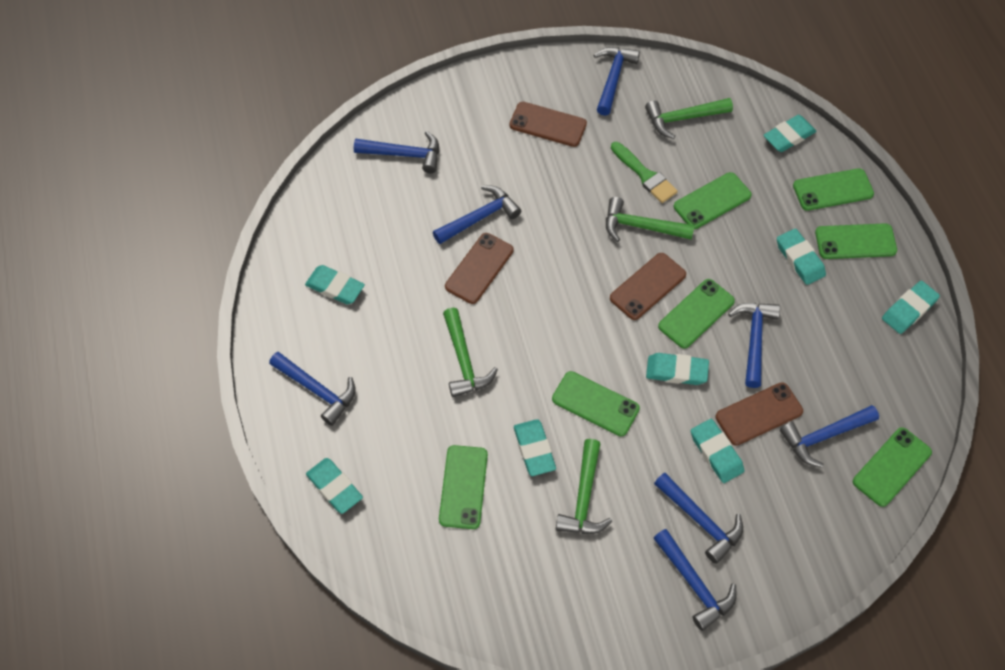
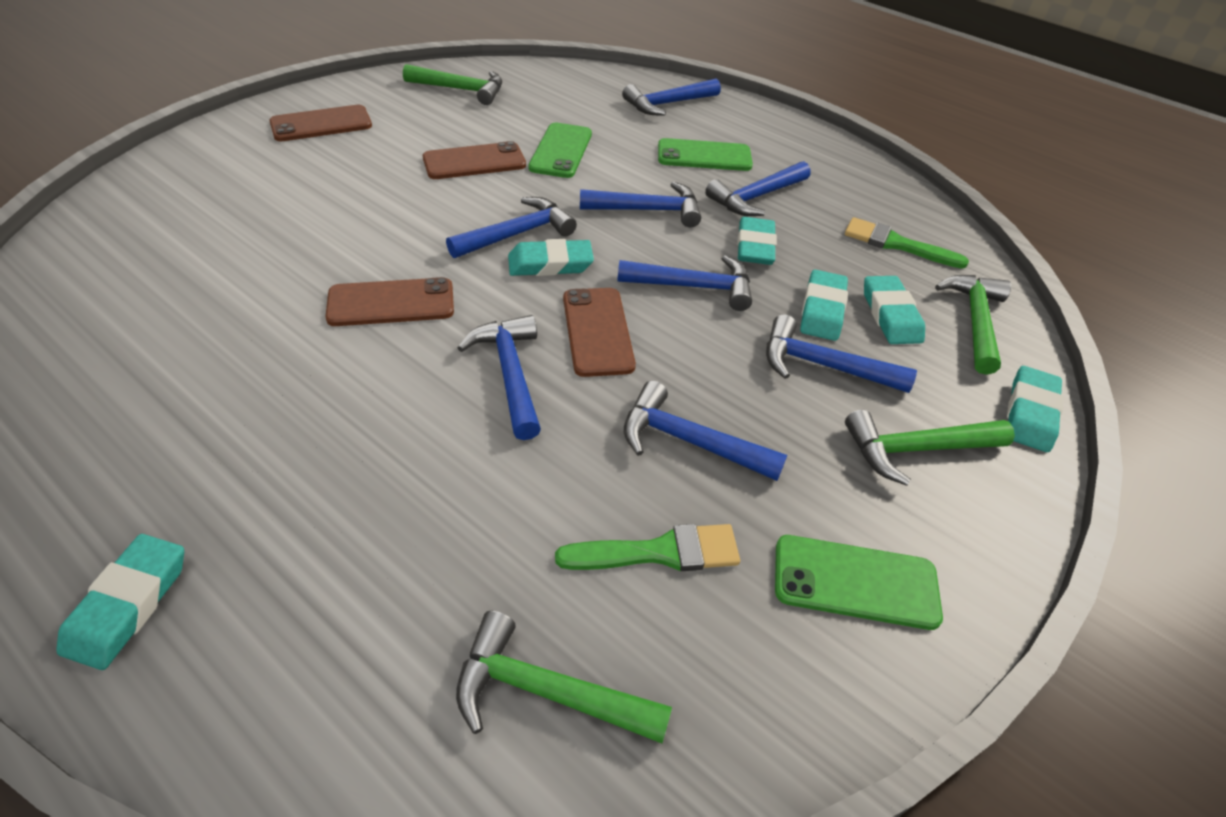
green brush: [611,142,678,203] = 1 -> [555,524,740,571] [845,217,969,269] = 2
green phone: [439,445,488,529] [552,371,640,436] [658,279,735,349] [674,172,752,229] [793,168,874,211] [815,223,897,259] [853,427,932,507] = 7 -> [528,123,592,178] [658,138,753,171] [775,535,943,630] = 3
turquoise eraser: [305,265,365,304] [306,458,363,514] [514,419,556,476] [646,353,709,385] [691,419,744,483] [763,115,816,152] [777,229,826,285] [882,281,940,334] = 8 -> [56,534,184,670] [508,239,594,276] [737,217,777,265] [800,270,848,341] [864,276,925,344] [1007,366,1063,452] = 6

